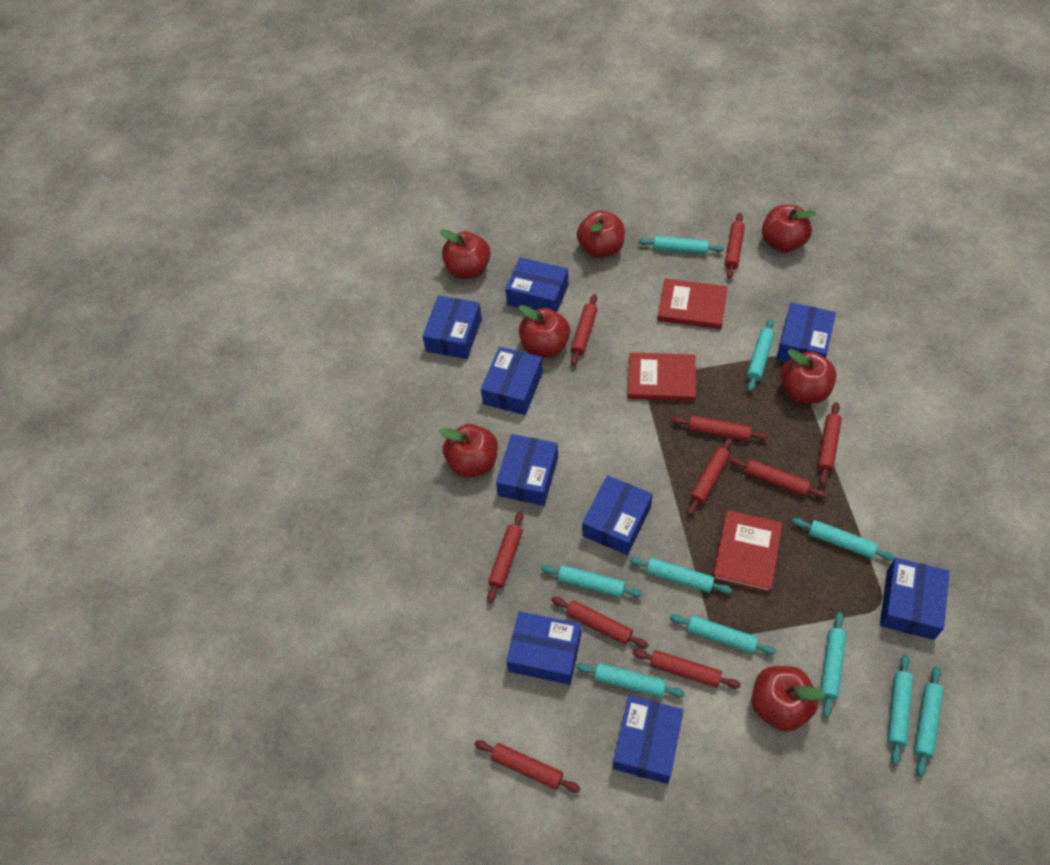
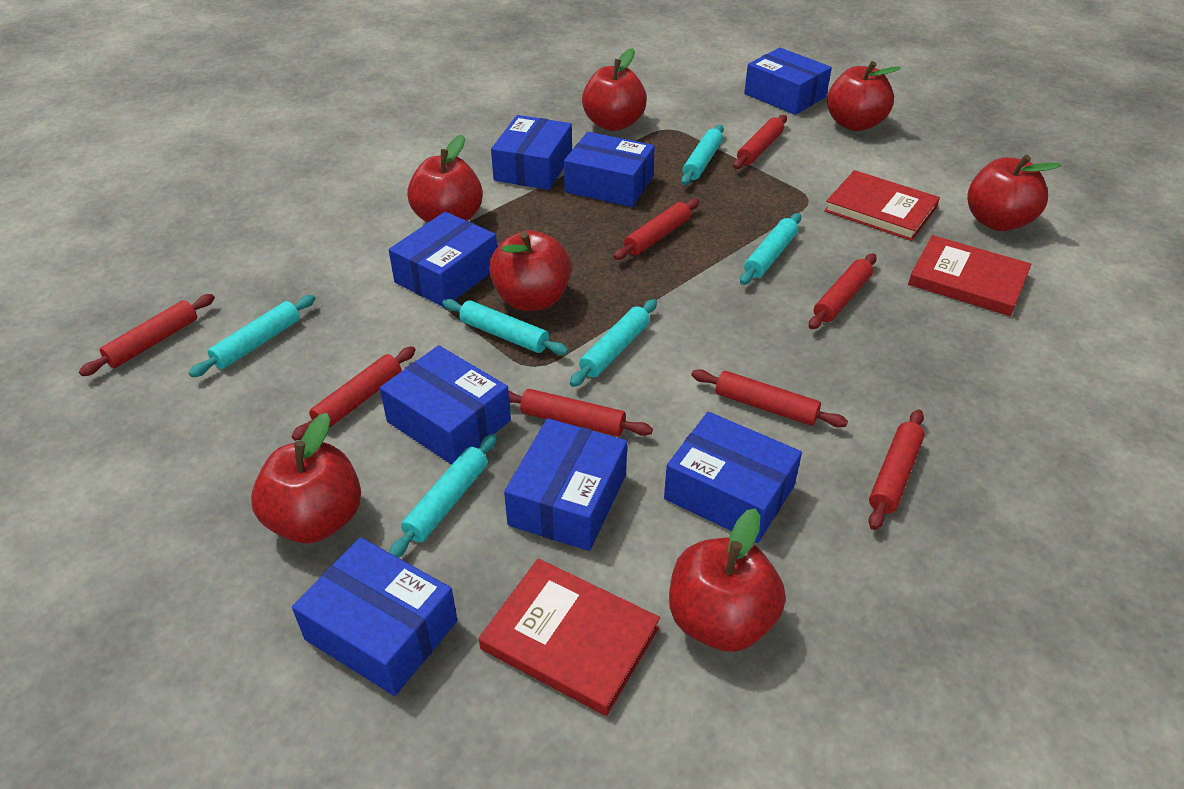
blue box: [423,296,482,359] [481,347,543,415] [496,434,558,506] [505,257,568,312] [506,611,581,685] [582,475,653,555] [613,695,684,784] [776,303,836,362] [880,558,950,640] = 9 -> [292,537,457,696] [380,345,511,465] [389,212,497,307] [491,115,572,190] [504,418,627,551] [564,132,655,207] [664,412,802,543] [744,48,832,115] = 8
red rolling pin: [475,740,580,792] [487,511,523,603] [552,597,648,648] [571,294,597,366] [632,649,741,689] [672,416,769,441] [687,437,732,515] [725,213,745,279] [730,458,827,498] [817,402,842,485] = 10 -> [79,294,215,376] [292,346,416,441] [508,389,653,437] [613,198,700,260] [691,369,848,428] [733,115,787,169] [809,254,877,329] [869,409,925,530] = 8
turquoise rolling pin: [541,565,643,597] [576,663,685,698] [630,557,732,593] [638,236,724,254] [670,614,776,655] [747,318,775,391] [792,518,895,561] [821,612,847,718] [888,654,913,765] [914,666,944,777] = 10 -> [189,295,315,377] [389,434,497,558] [442,299,568,355] [570,299,657,387] [681,125,724,185] [740,213,801,285] = 6

